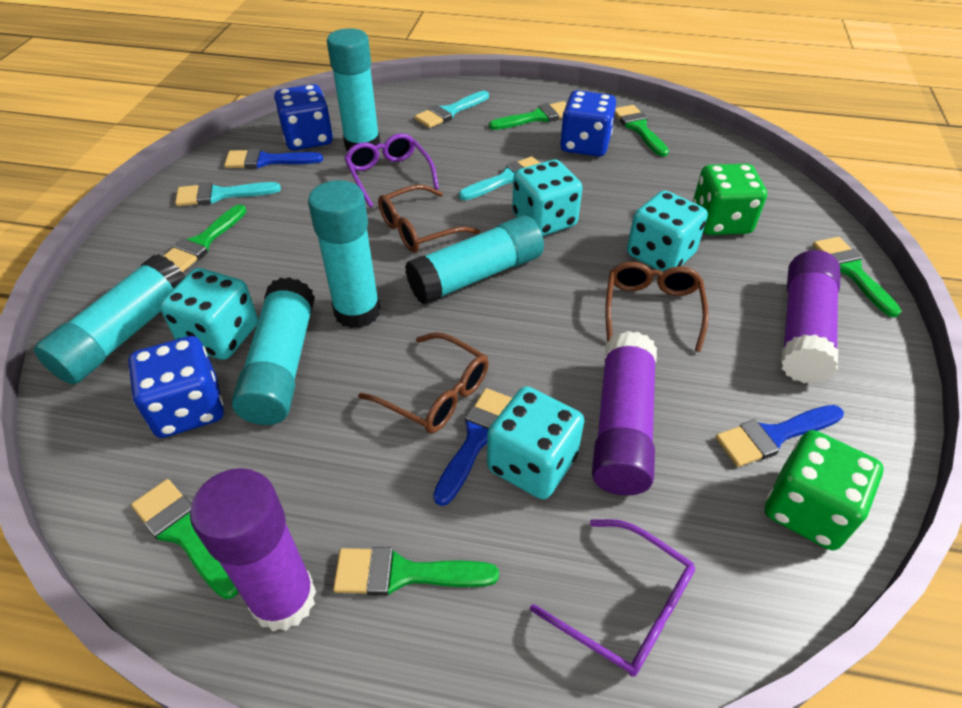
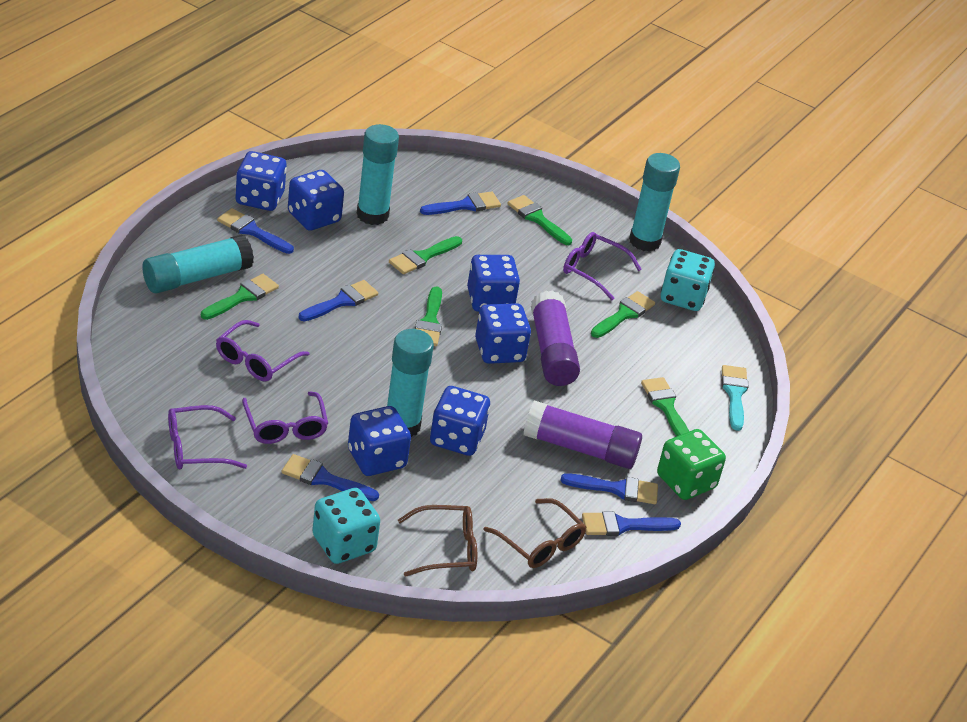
blue brush: [224,148,323,169] [433,388,512,506] [716,405,844,467] = 3 -> [217,208,294,254] [282,454,379,501] [298,280,378,322] [420,191,501,215] [561,473,658,504] [582,511,681,536] = 6
blue dice: [128,336,224,438] [274,84,333,150] [560,90,616,157] = 3 -> [235,151,287,211] [288,170,344,231] [348,406,411,476] [430,386,490,456] [467,255,520,312] [475,303,531,364] = 6
brown glasses: [358,332,489,433] [378,184,480,253] [605,262,709,352] = 3 -> [398,505,477,577] [483,498,586,568] = 2
green dice: [693,164,767,235] [765,430,883,551] = 2 -> [657,429,726,500] = 1
purple glasses: [344,133,439,208] [530,519,695,677] = 2 -> [168,405,247,469] [216,320,309,381] [242,391,328,444] [563,232,642,300] = 4
purple glue stick: [190,468,316,631] [592,331,657,495] [781,250,840,384] = 3 -> [524,401,642,469] [531,290,580,386] = 2
turquoise brush: [175,182,281,206] [415,91,489,128] [459,156,540,200] = 3 -> [722,365,749,431] = 1
turquoise dice: [160,268,258,360] [487,386,584,499] [512,160,583,236] [627,190,708,272] = 4 -> [312,488,380,564] [661,249,715,311] = 2
turquoise glue stick: [34,254,185,384] [232,277,315,425] [308,180,380,328] [327,28,380,151] [405,216,544,304] = 5 -> [143,234,254,294] [356,124,399,225] [387,329,434,437] [629,153,680,252] = 4

